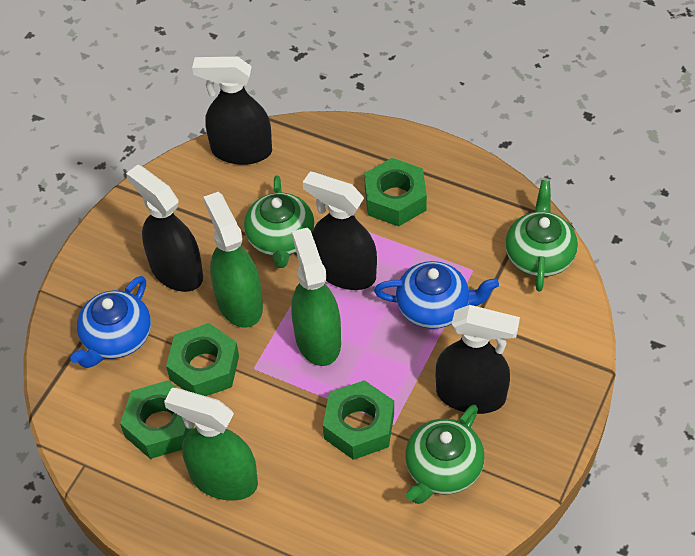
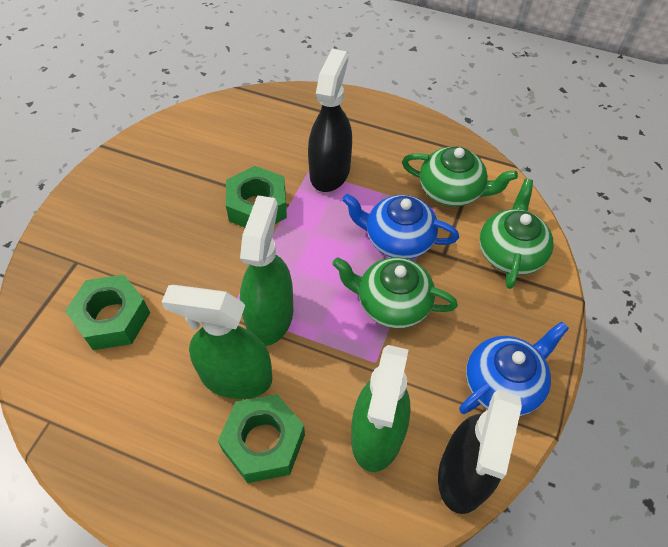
black spray bottle: [126,165,203,292] [192,57,272,165] [303,171,377,290] [436,305,520,414] = 4 -> [308,49,352,192] [438,390,522,514] = 2
green nut: [120,380,195,459] [166,323,239,396] [323,380,394,460] [364,158,427,226] = 4 -> [65,275,150,350] [218,394,305,483] [226,166,287,228] = 3

